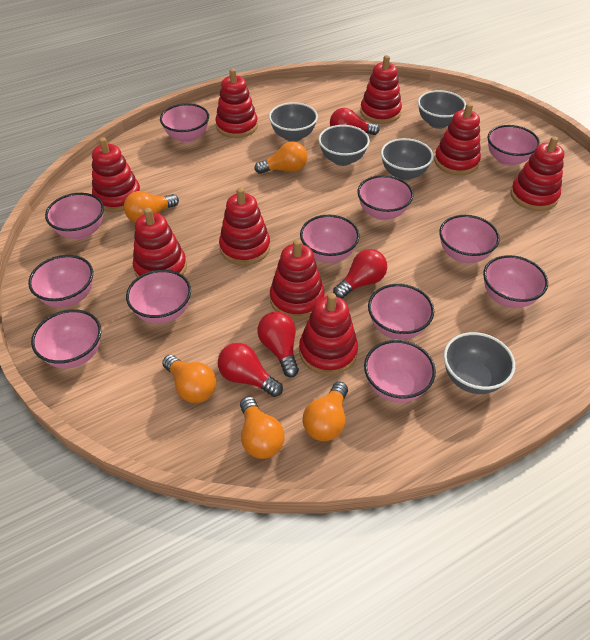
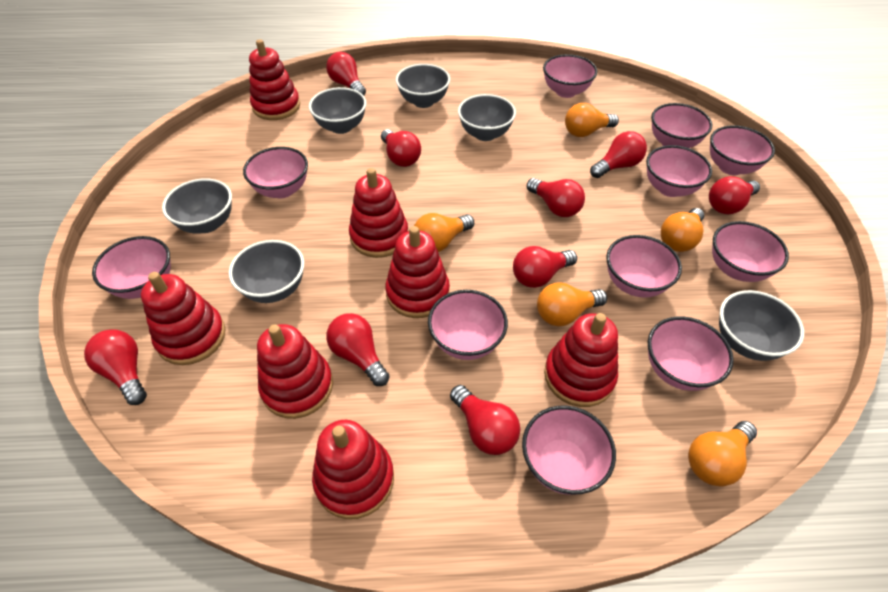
grey bowl: [269,102,318,142] [318,125,370,166] [381,138,434,181] [418,90,466,129] [444,332,515,394] = 5 -> [162,178,232,234] [229,240,304,303] [309,87,367,134] [396,64,450,108] [458,94,516,141] [719,290,804,361] = 6
pink bowl: [28,255,93,307] [31,309,101,369] [45,193,104,239] [126,270,191,324] [160,103,209,143] [300,215,360,263] [357,175,413,220] [364,340,436,403] [368,284,434,340] [439,215,500,263] [483,255,548,308] [488,125,540,166] = 12 -> [92,236,171,299] [243,147,308,199] [428,290,508,360] [522,405,616,495] [543,54,597,98] [606,235,682,298] [646,145,712,197] [648,316,734,391] [651,103,712,148] [710,125,775,175] [712,221,789,282] = 11
red light bulb: [218,343,283,397] [257,311,299,377] [330,108,380,135] [333,249,387,299] = 4 -> [84,330,147,405] [326,52,366,96] [326,313,390,386] [381,129,421,167] [450,385,520,455] [513,246,577,288] [527,178,585,217] [590,131,647,178] [709,176,760,214] = 9
red stacking toy: [92,138,141,212] [133,208,187,277] [215,69,258,138] [219,188,270,265] [270,239,325,320] [299,293,358,375] [360,55,402,124] [434,103,481,175] [510,136,564,211] = 9 -> [141,272,225,365] [249,39,300,120] [257,324,333,419] [312,420,394,519] [349,168,408,258] [385,226,450,318] [544,313,618,407] = 7

